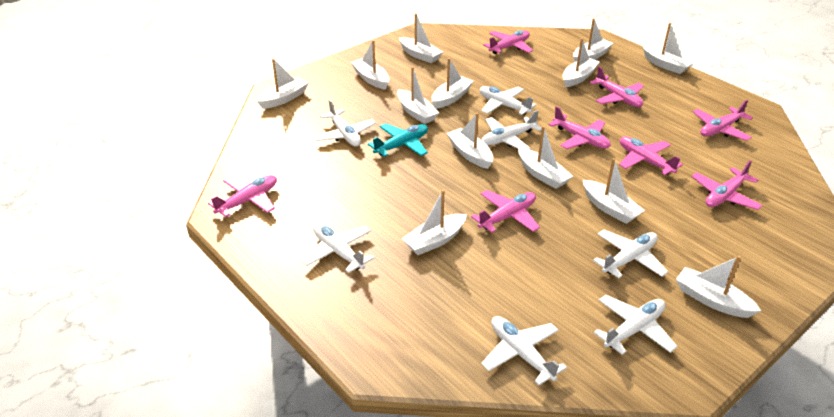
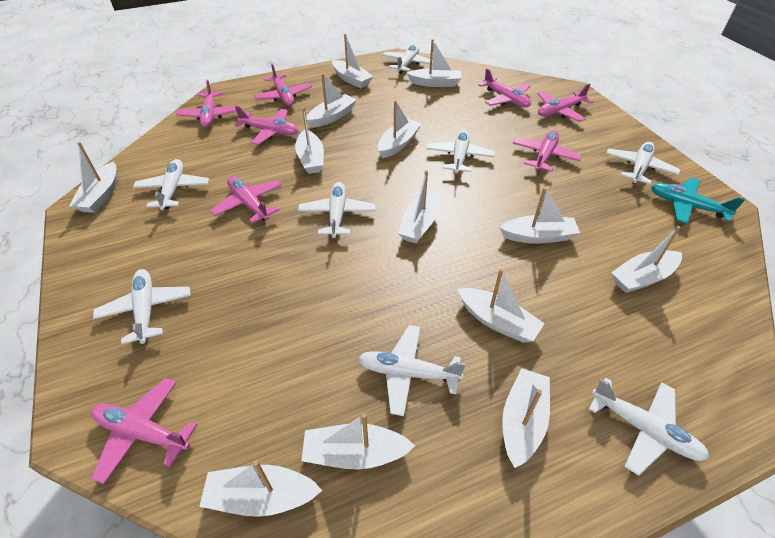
white plane: [301,223,374,273] [313,100,376,147] [480,86,537,115] [481,316,567,386] [482,110,542,150] [593,230,669,278] [594,295,678,355] = 7 -> [93,269,191,344] [133,159,209,210] [298,182,376,238] [358,325,466,416] [382,44,433,74] [426,130,495,174] [589,378,709,476] [606,142,680,185] = 8

